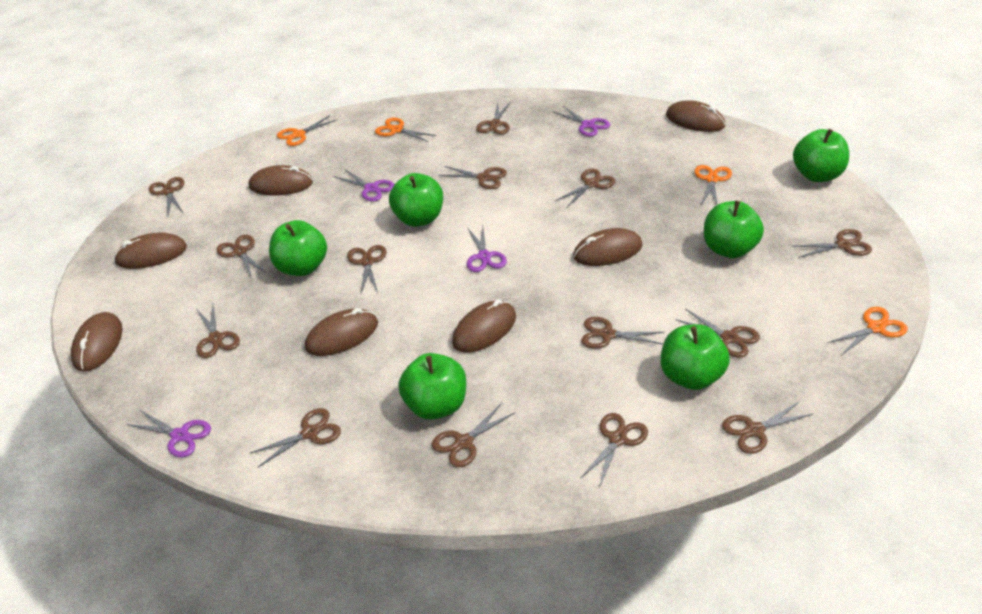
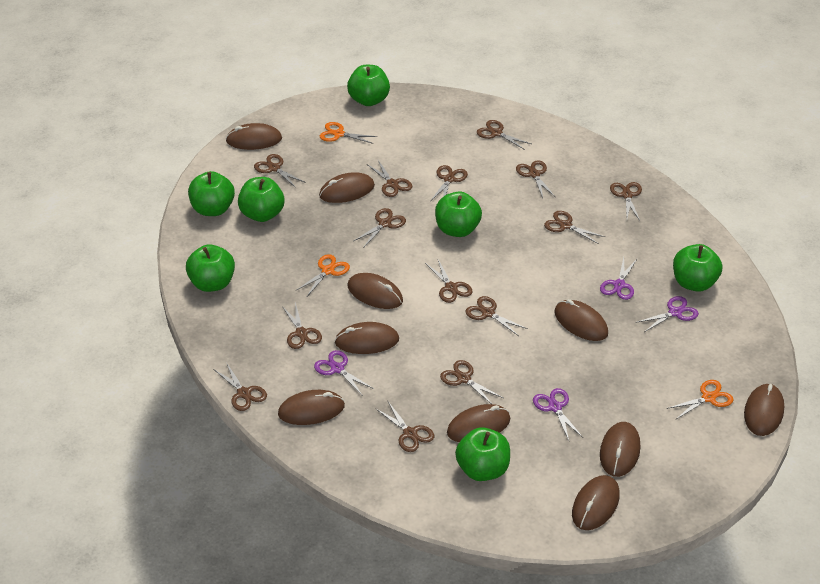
brown mouse: [71,312,123,372] [114,233,187,269] [249,165,313,195] [305,308,378,356] [452,299,516,353] [573,228,643,266] [666,100,726,132] = 7 -> [226,123,282,150] [278,390,345,425] [319,172,375,203] [334,322,399,354] [348,273,403,309] [447,404,510,442] [554,299,608,341] [572,475,620,530] [600,422,640,477] [744,384,784,436] = 10
green apple: [269,220,327,276] [389,173,443,227] [398,353,466,420] [661,324,730,390] [704,201,764,258] [793,129,849,182] = 6 -> [186,244,235,292] [188,171,235,216] [238,177,285,222] [347,65,390,106] [435,191,482,237] [455,427,510,481] [673,244,722,292] = 7
orange scissors: [277,115,336,146] [375,118,436,142] [694,165,732,205] [827,307,908,355] = 4 -> [295,254,350,296] [320,122,378,144] [667,380,734,419] = 3

